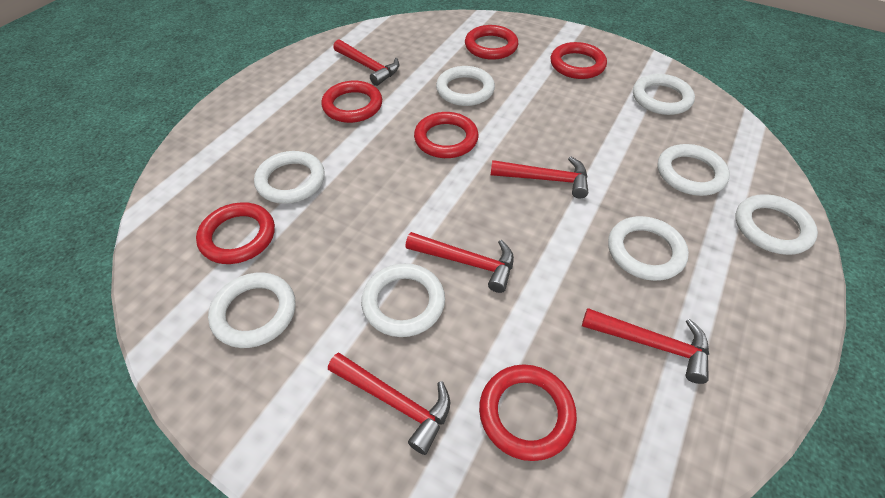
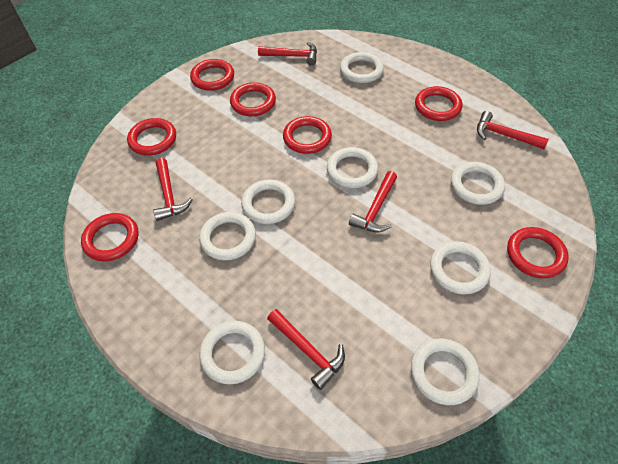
red ring: [196,202,275,264] [321,81,382,123] [414,112,479,158] [465,25,518,60] [479,364,577,461] [550,42,607,79] = 6 -> [81,213,139,262] [127,118,176,156] [190,59,234,91] [230,82,276,116] [283,116,332,154] [415,86,462,121] [507,227,569,278] = 7

